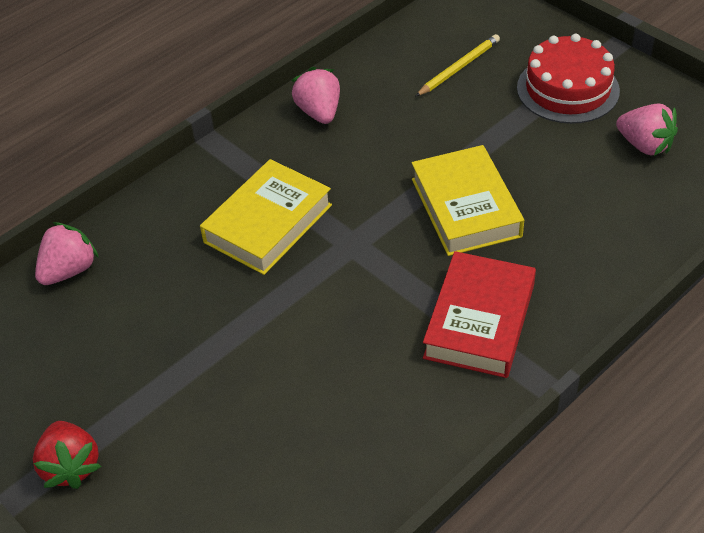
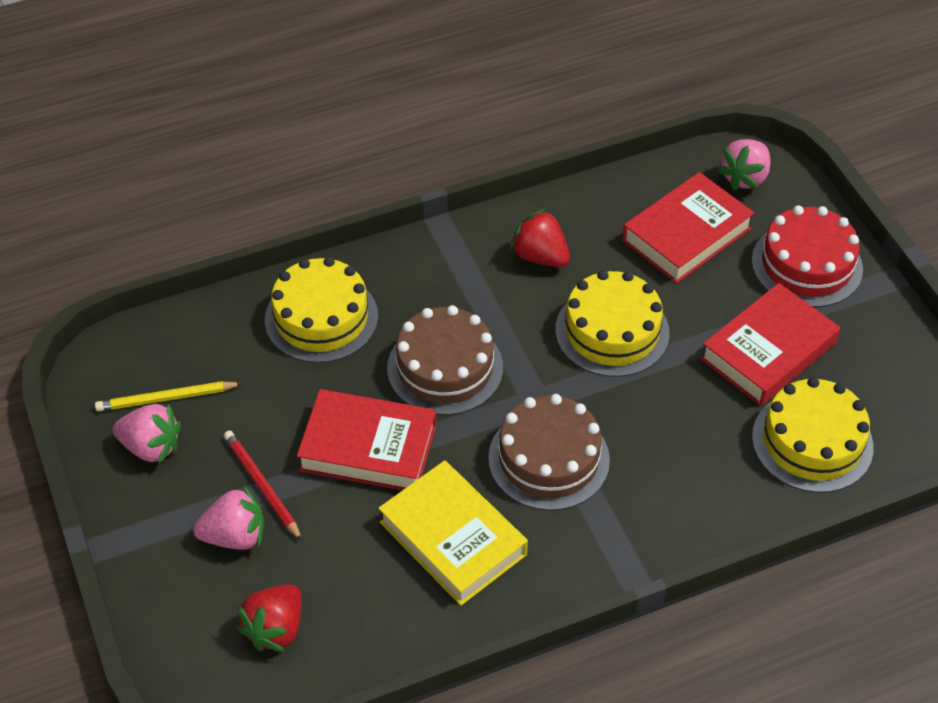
brown cake: none = 0 -> [387,305,503,415] [488,394,610,511] = 2
red book: [423,251,536,378] = 1 -> [297,389,436,490] [622,172,754,283] [700,283,840,406] = 3
red pencil: none = 0 -> [224,431,302,541] = 1
red strawberry: [33,421,102,489] = 1 -> [236,584,302,652] [510,208,570,267] = 2
yellow book: [200,159,332,275] [412,145,524,256] = 2 -> [378,460,528,606] = 1
yellow cake: none = 0 -> [265,257,378,363] [555,270,670,377] [752,377,874,493] = 3

